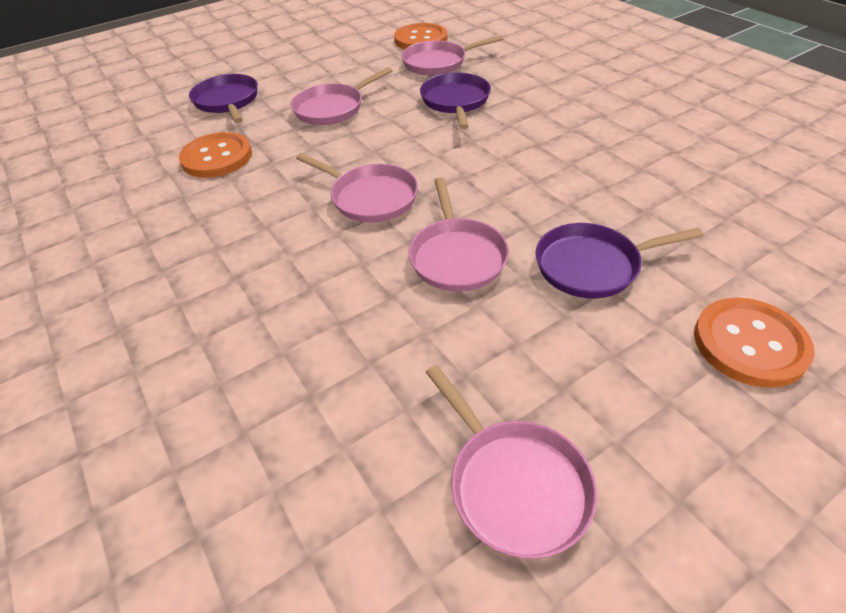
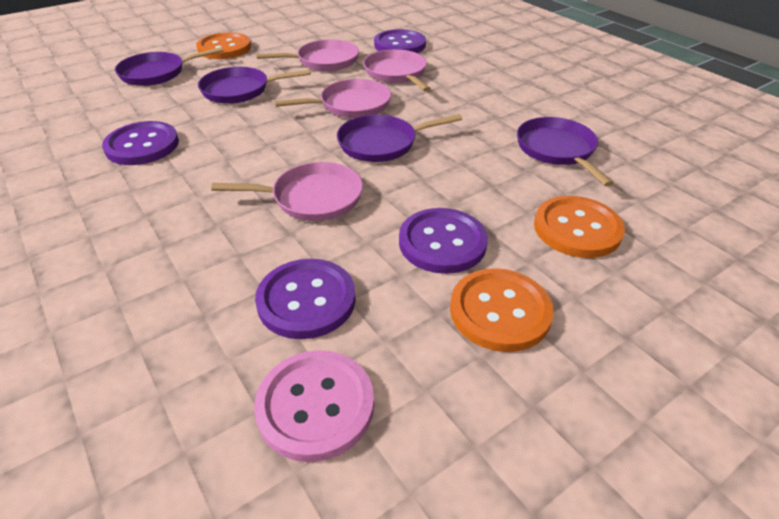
pink button: none = 0 -> [254,350,374,462] = 1
pink pan: [291,67,393,125] [296,153,418,223] [401,35,503,76] [409,177,509,292] [426,365,597,559] = 5 -> [211,162,363,221] [256,39,359,71] [274,79,391,118] [363,49,431,92] = 4
purple button: none = 0 -> [102,121,179,165] [255,259,356,339] [374,29,426,53] [399,208,488,274] = 4
purple pan: [189,74,258,123] [420,72,491,129] [536,223,703,299] = 3 -> [115,47,223,86] [198,67,311,104] [337,114,462,162] [517,117,613,186] = 4

